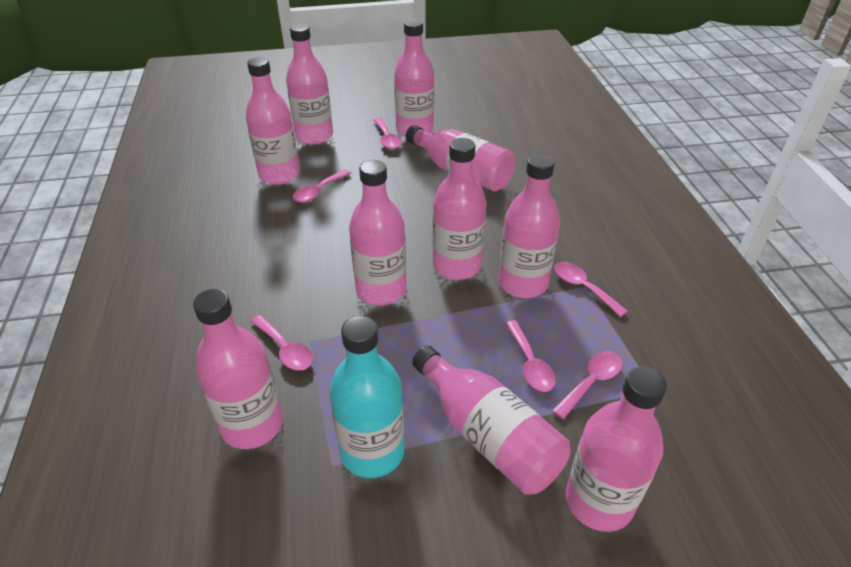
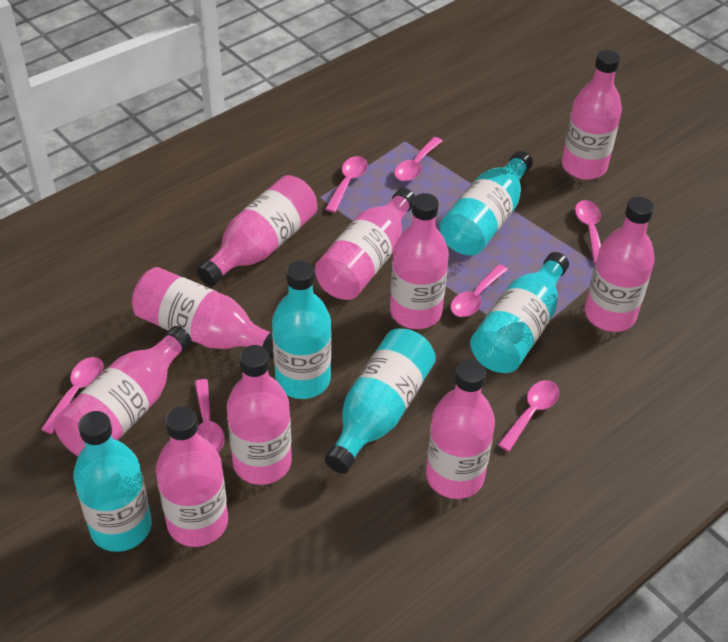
pink spoon: [251,315,313,371] [293,169,351,203] [374,118,401,149] [505,320,556,392] [552,351,622,419] [554,262,628,317] = 6 -> [41,357,104,434] [195,379,224,452] [326,156,368,213] [394,137,442,181] [451,264,508,317] [498,380,560,452] [575,200,601,263] = 7
turquoise bottle: [329,316,405,478] = 1 -> [73,411,152,552] [272,261,331,399] [325,329,436,474] [440,151,533,256] [470,252,569,373] = 5

